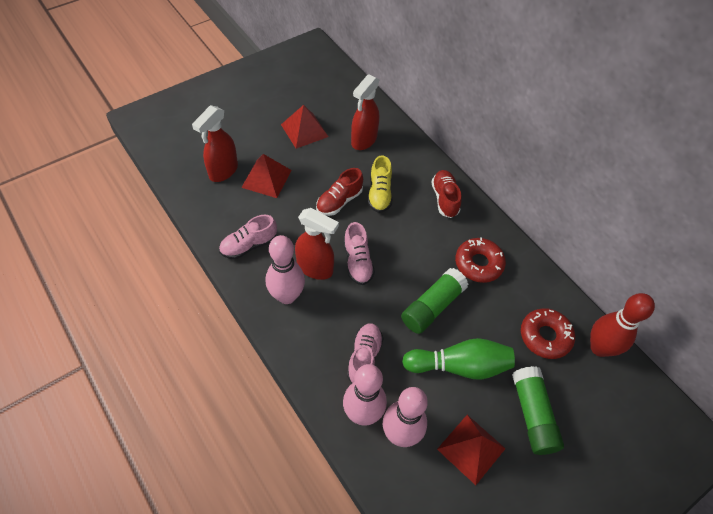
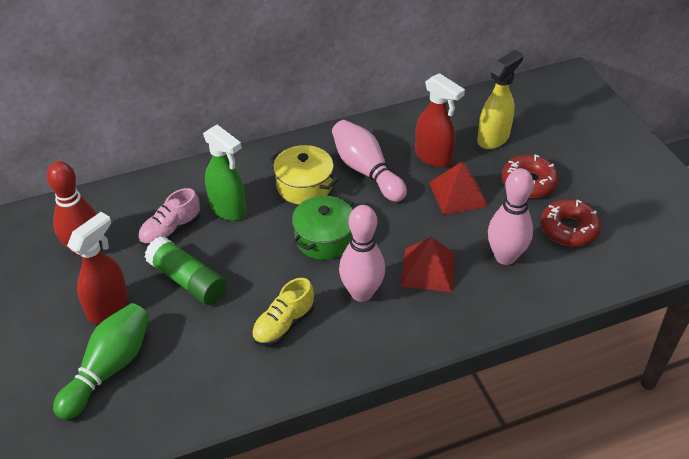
green glue stick: [401,268,468,334] [512,366,564,455] = 2 -> [145,236,227,305] = 1
green pot: none = 0 -> [292,195,354,260] = 1
green spray bottle: none = 0 -> [203,125,246,221] = 1
pink shoe: [219,215,277,259] [344,222,375,285] [347,323,383,383] = 3 -> [138,188,200,246] = 1
red pyramid: [241,154,292,198] [281,105,329,149] [437,415,506,485] = 3 -> [401,237,455,292] [429,161,489,215] = 2
red shoe: [316,168,363,216] [431,170,462,218] = 2 -> none = 0
red spray bottle: [192,105,238,182] [295,208,339,280] [351,74,379,150] = 3 -> [67,212,128,324] [415,73,465,168] = 2
yellow pot: none = 0 -> [269,145,339,204] = 1
yellow spray bottle: none = 0 -> [477,50,524,149] = 1

